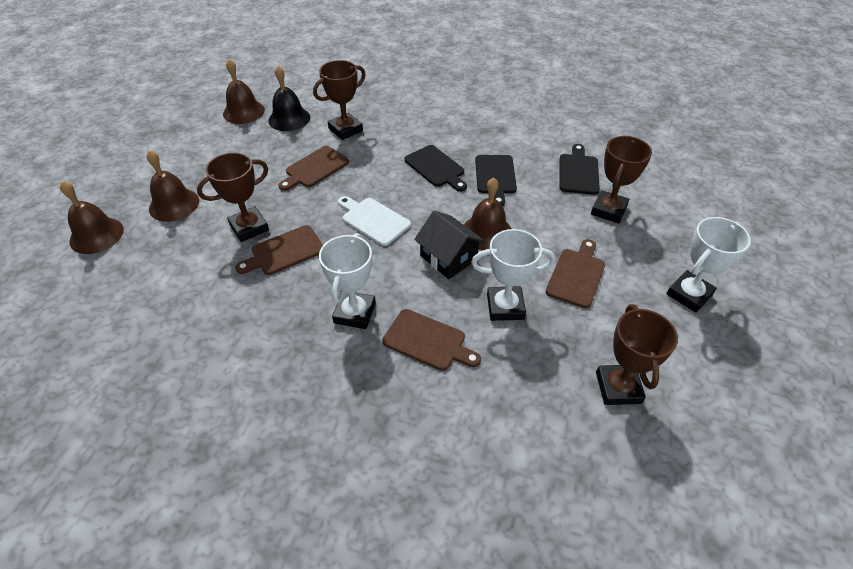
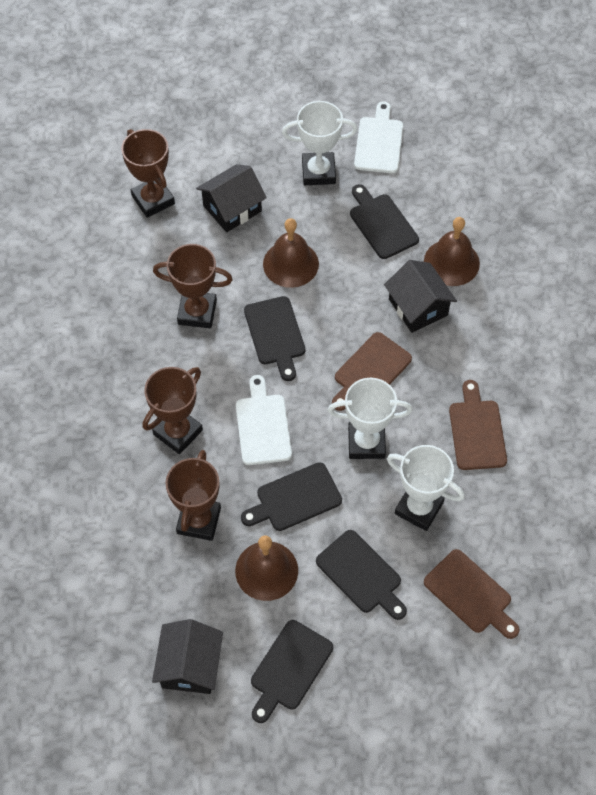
black bell: [268,66,310,131] = 1 -> none = 0
black cutting board: [405,145,467,192] [475,155,517,206] [559,144,600,195] = 3 -> [241,462,342,531] [244,296,305,381] [251,620,333,723] [316,530,407,620] [350,184,419,259] = 5
black house: [414,210,485,279] = 1 -> [152,619,223,694] [196,164,267,232] [384,260,457,333] = 3
brown bell: [60,181,124,254] [146,150,199,222] [223,59,265,124] [464,177,512,250] = 4 -> [235,535,298,601] [263,218,319,288] [424,217,480,286] = 3
brown cutting board: [235,225,323,275] [279,146,349,191] [382,309,481,371] [546,239,605,308] = 4 -> [332,332,412,411] [424,549,520,639] [449,380,507,470] = 3
white cutting board: [338,196,411,246] = 1 -> [236,375,292,465] [354,101,403,173] = 2

